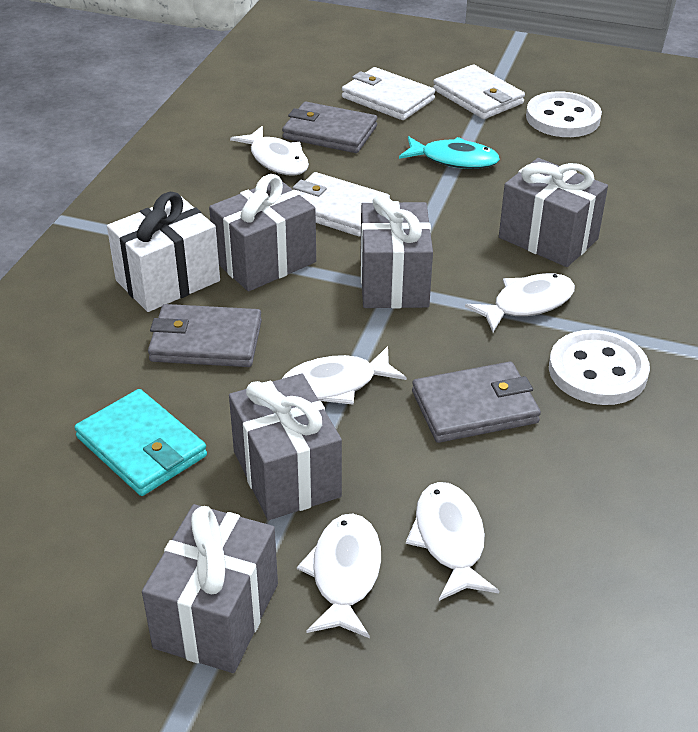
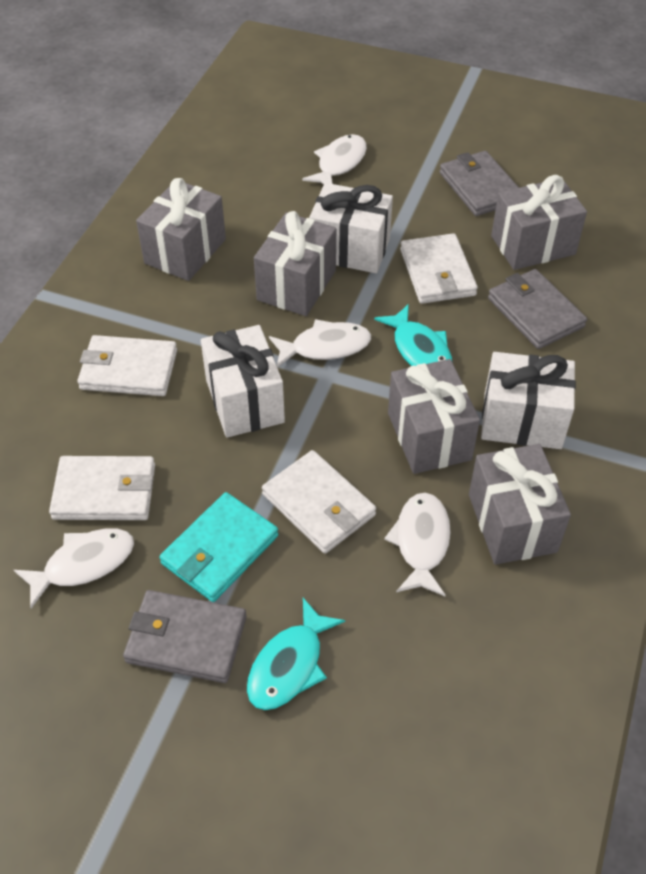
turquoise fish: [399,136,500,169] = 1 -> [247,598,345,710] [374,304,453,366] = 2
white button: [526,91,602,137] [549,330,650,405] = 2 -> none = 0
white fish: [230,126,309,176] [282,346,407,405] [297,513,381,638] [406,482,499,601] [465,273,575,332] = 5 -> [14,528,134,609] [269,319,371,368] [302,134,367,185] [384,493,451,596] = 4
white gift: [107,192,220,312] = 1 -> [201,325,285,438] [309,183,393,273] [481,352,576,449] = 3
white wallet: [293,172,390,236] [342,67,435,120] [433,64,525,119] = 3 -> [49,456,155,520] [77,335,177,396] [262,450,376,554] [400,233,478,304] = 4

